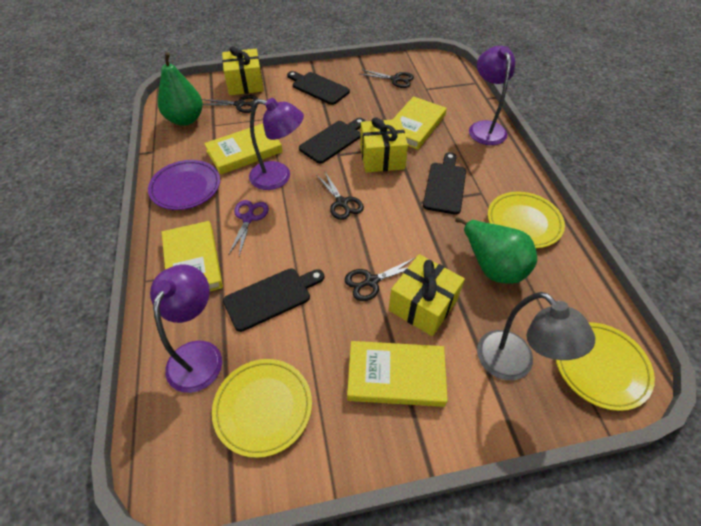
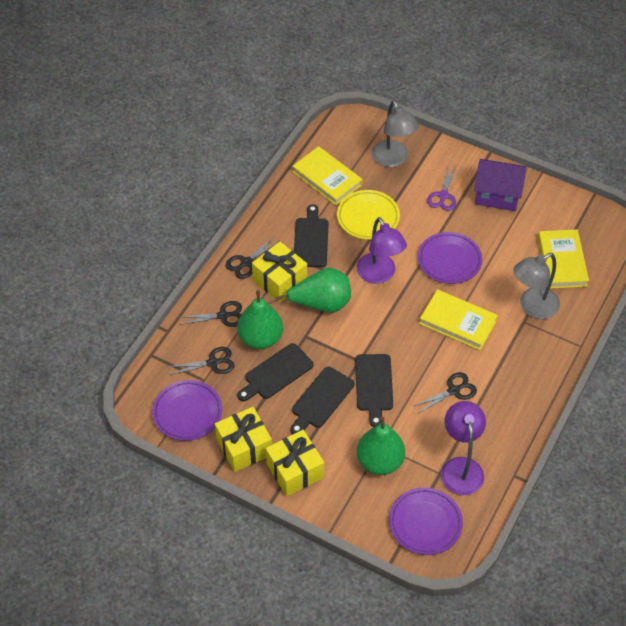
green pear: [158,52,203,126] [455,217,537,284] = 2 -> [237,290,283,349] [275,268,351,313] [357,417,405,475] = 3
grey lamp: [477,292,595,380] = 1 -> [372,100,419,167] [513,253,560,319] = 2
purple house: none = 0 -> [474,159,527,211] = 1
purple lamp: [150,264,222,393] [249,98,304,190] [469,46,515,145] = 3 -> [357,217,407,284] [441,401,486,495] = 2
purple plate: [148,160,220,210] = 1 -> [152,380,222,441] [389,488,463,555] [418,232,482,284] = 3
yellow book: [162,221,223,291] [204,123,283,174] [347,341,448,407] [393,96,447,150] = 4 -> [292,146,363,205] [419,289,498,350] [538,229,589,289] = 3
yellow plate: [212,359,312,458] [488,192,565,248] [556,322,655,411] = 3 -> [337,190,400,240] = 1

